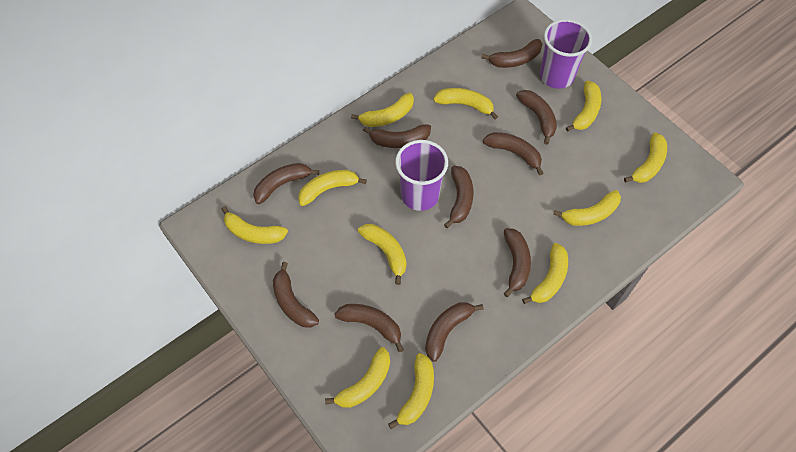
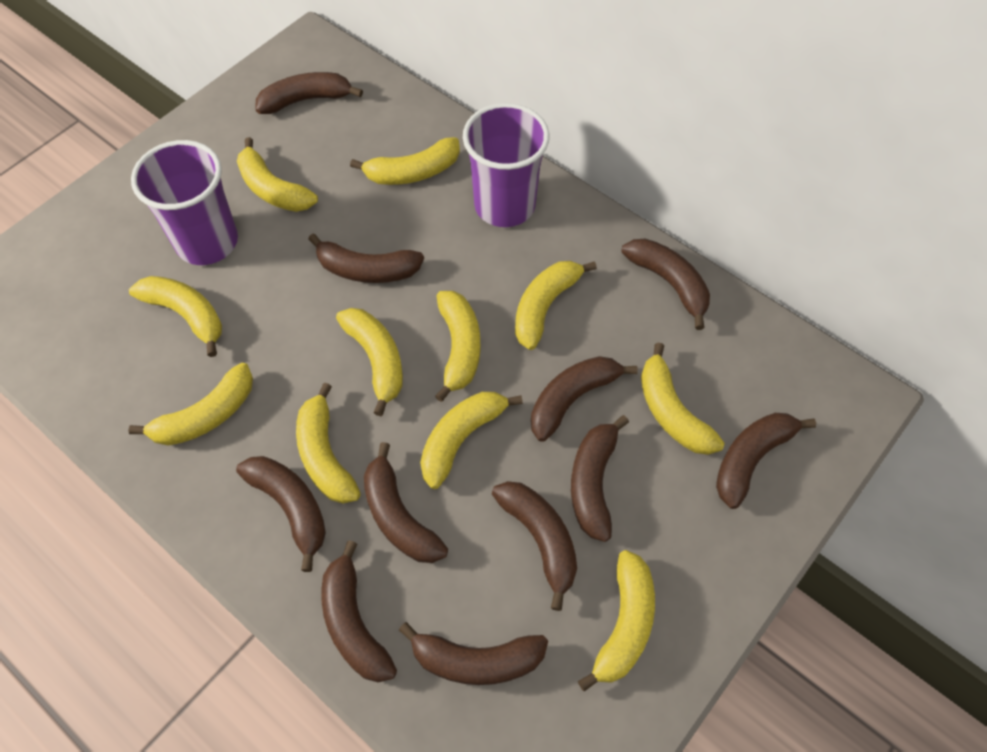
brown banana: [253,163,319,204] [273,262,319,328] [335,304,404,352] [363,124,431,148] [425,302,484,362] [444,166,474,228] [482,39,542,68] [483,132,543,176] [504,228,531,297] [516,90,557,145] = 10 -> [236,456,326,572] [256,72,363,114] [308,234,424,283] [321,540,397,682] [364,442,448,563] [399,622,548,685] [492,481,577,611] [531,356,638,442] [571,415,629,542] [621,239,710,330] [716,413,816,509] = 11

